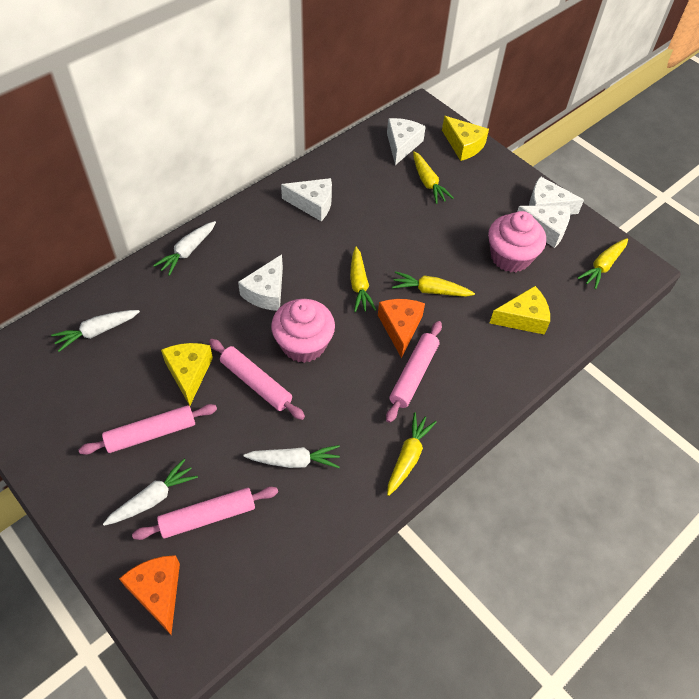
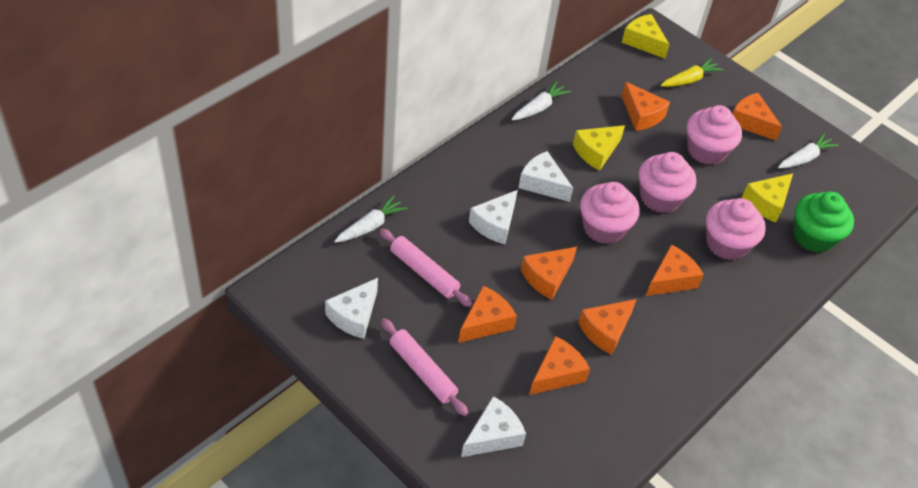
green cupcake: none = 0 -> [794,192,854,253] = 1
orange cheese: [119,555,180,635] [378,299,425,358] = 2 -> [458,286,517,343] [521,247,577,300] [529,336,590,395] [578,299,637,355] [621,82,670,131] [646,245,704,296] [732,93,782,141] = 7
pink cupcake: [271,299,335,363] [488,211,546,272] = 2 -> [580,182,640,244] [639,152,696,213] [687,105,742,165] [706,198,766,260] = 4
pink rolling pin: [79,404,217,455] [132,487,278,540] [209,339,305,420] [386,321,442,423] = 4 -> [379,228,473,307] [381,318,468,416] = 2
white carrot: [51,310,140,352] [103,459,198,526] [153,221,216,276] [243,445,340,468] = 4 -> [334,195,408,243] [511,81,571,121] [778,133,839,168] = 3
white cheese: [238,254,283,311] [281,178,332,221] [387,118,426,165] [517,206,570,248] [529,176,584,215] = 5 -> [325,278,378,339] [461,396,526,457] [469,190,518,244] [518,151,573,202] = 4
yellow carrot: [350,247,376,312] [387,412,437,496] [392,271,475,297] [413,151,454,204] [578,238,628,289] = 5 -> [660,58,723,87] = 1

